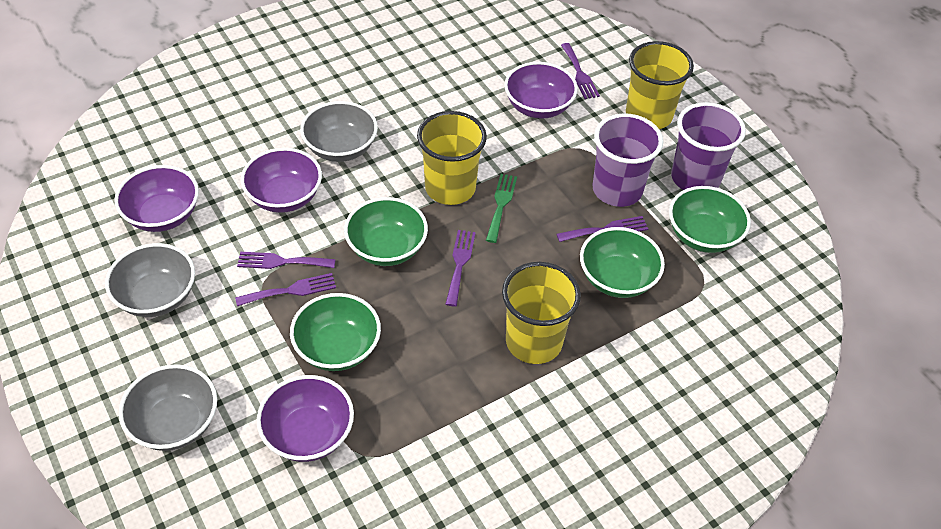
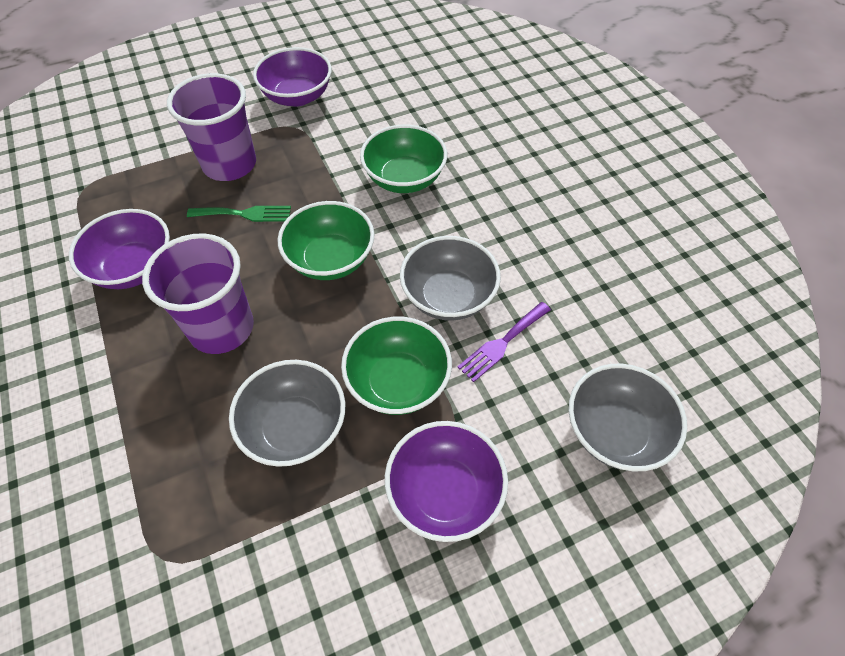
green bowl: [290,293,381,371] [344,197,428,266] [580,227,665,298] [669,186,751,253] = 4 -> [277,201,375,280] [341,317,452,415] [360,125,447,193] = 3
purple bowl: [114,165,199,232] [241,148,322,213] [257,375,354,462] [504,62,578,119] = 4 -> [69,209,170,289] [253,47,332,107] [385,421,508,542] = 3
purple fork: [235,273,336,306] [237,252,336,269] [446,230,476,306] [557,216,648,242] [561,43,600,99] = 5 -> [458,302,551,382] = 1
yellow cup: [417,111,487,205] [502,262,581,364] [626,41,694,129] = 3 -> none = 0

